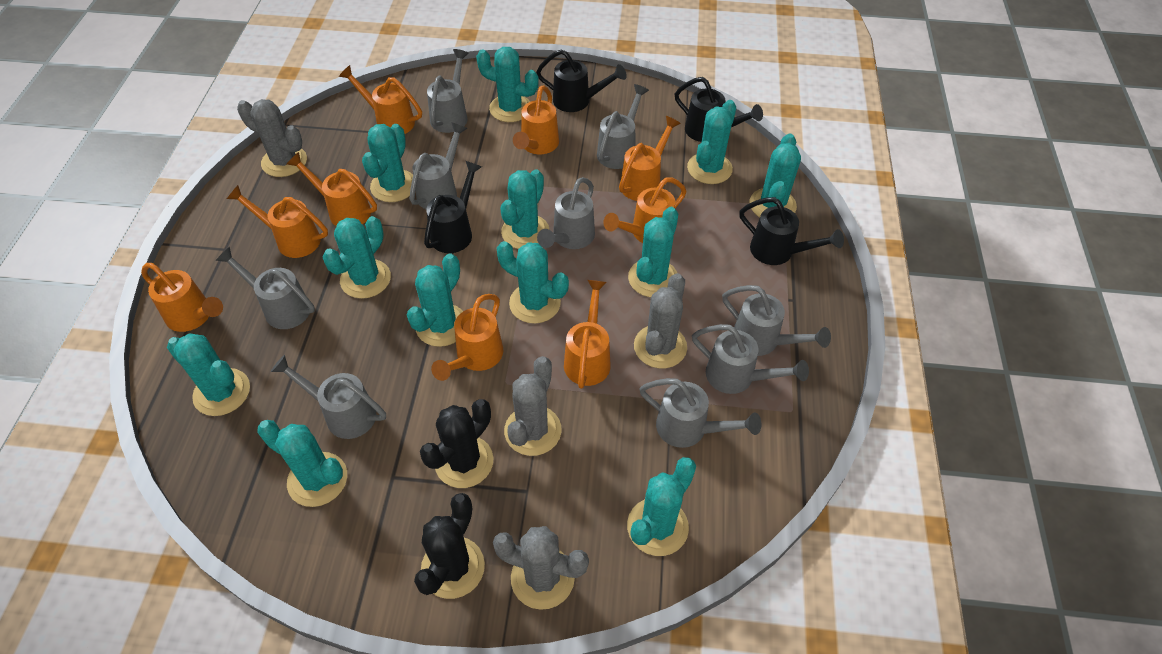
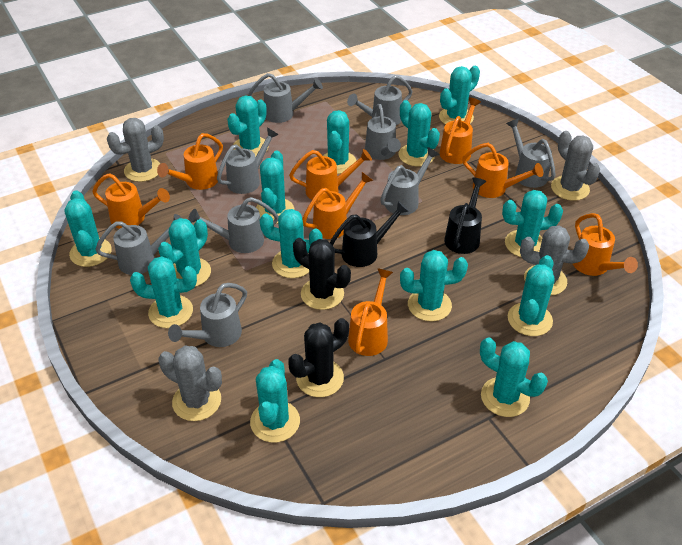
black watering can: [424,161,482,253] [536,49,627,112] [675,77,763,142] [739,197,844,265] = 4 -> [330,201,409,267] [444,177,486,254] = 2
orange watering can: [141,263,223,332] [227,185,328,258] [287,152,377,226] [339,65,422,134] [431,294,503,381] [513,85,559,155] [564,280,610,389] [603,177,687,243] [619,116,681,201] = 9 -> [92,173,170,229] [157,133,223,190] [289,149,372,200] [302,172,373,239] [348,268,393,356] [440,97,481,164] [462,143,543,198] [573,213,638,276] = 8
turquoise cactus: [167,333,250,416] [257,420,347,507] [322,216,391,299] [362,124,413,202] [407,253,463,347] [476,47,539,122] [497,241,569,324] [500,169,550,249] [627,457,696,556] [628,207,678,297] [687,100,736,184] [750,133,801,217] = 12 -> [64,190,112,267] [130,256,197,328] [158,218,211,287] [227,96,269,156] [250,359,300,443] [256,150,294,224] [259,209,322,278] [323,110,357,174] [399,100,440,166] [400,250,468,321] [439,66,480,125] [480,337,548,417] [502,190,563,257] [508,255,555,336] = 14

